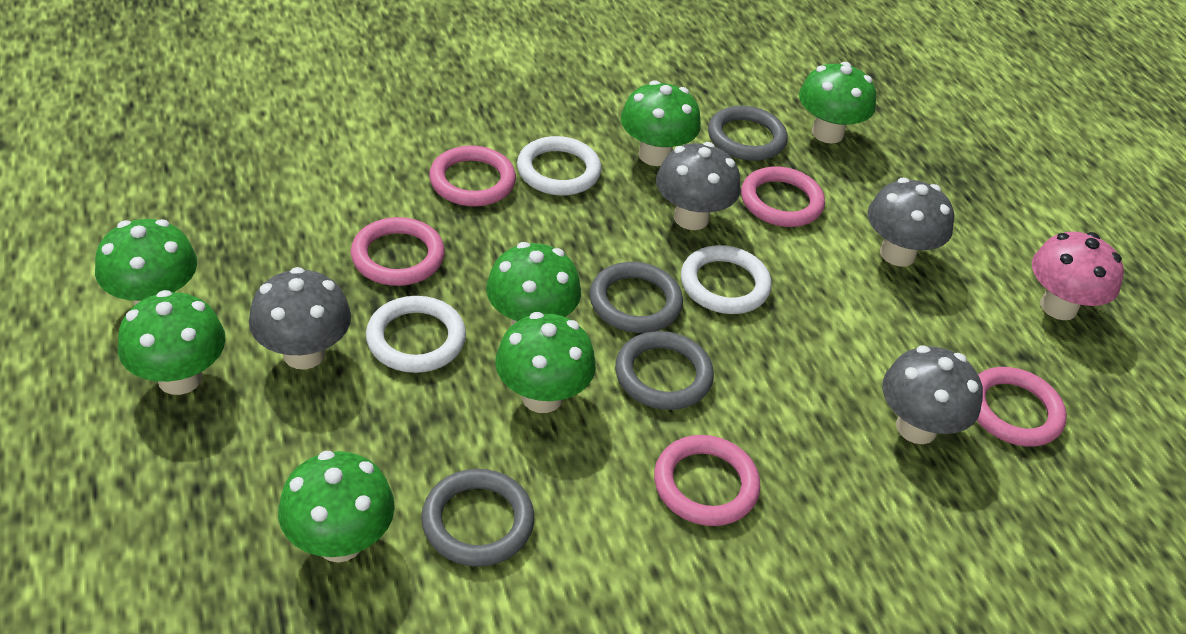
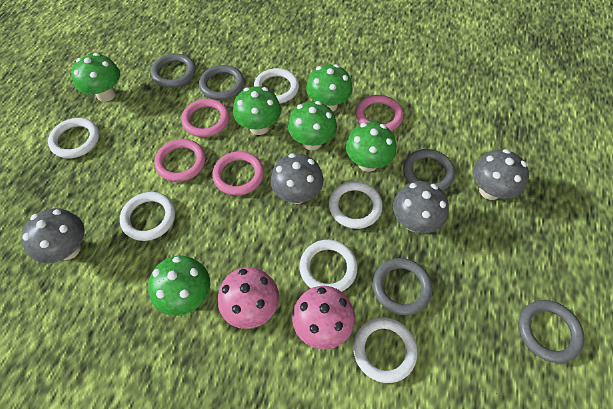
green mushroom: [95,219,197,306] [118,290,226,395] [278,451,395,562] [486,242,581,325] [495,312,596,413] [621,80,701,166] [799,62,876,144] = 7 -> [71,53,120,102] [148,256,210,316] [233,86,281,135] [288,101,337,150] [306,64,353,111] [346,122,396,172] = 6
grey ring: [421,469,535,567] [590,262,683,333] [615,331,714,410] [708,106,788,161] = 4 -> [151,54,196,88] [199,65,244,100] [373,258,433,315] [403,149,455,191] [519,300,585,363] = 5
pink mushroom: [1032,232,1124,320] = 1 -> [218,267,279,329] [292,286,355,349] = 2
pink ring: [351,217,445,286] [429,145,516,206] [654,435,761,526] [741,167,825,227] [976,367,1067,447] = 5 -> [154,139,206,182] [181,99,229,137] [212,151,264,196] [356,95,403,131] = 4
white ring: [366,296,466,373] [517,136,602,196] [681,245,772,314] = 3 -> [48,118,99,158] [120,192,175,241] [253,68,299,104] [299,240,358,292] [329,181,383,229] [353,318,418,383] = 6

